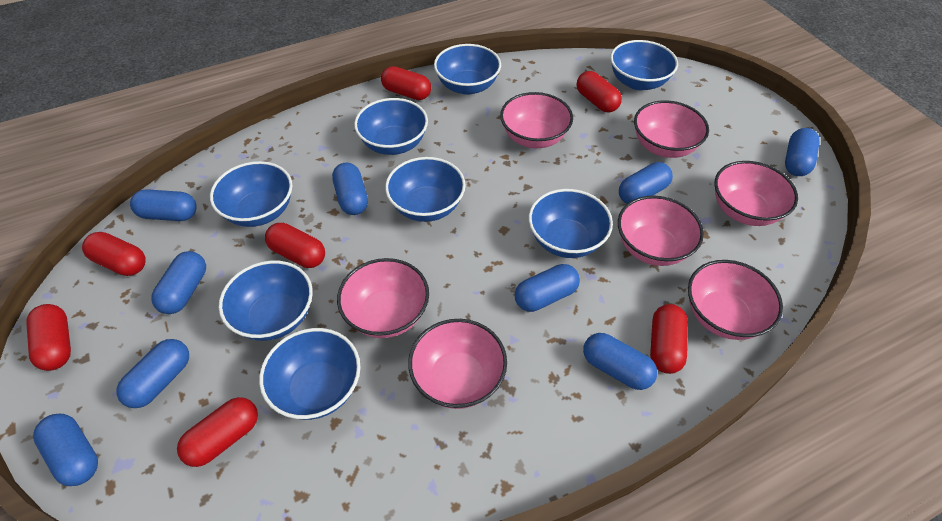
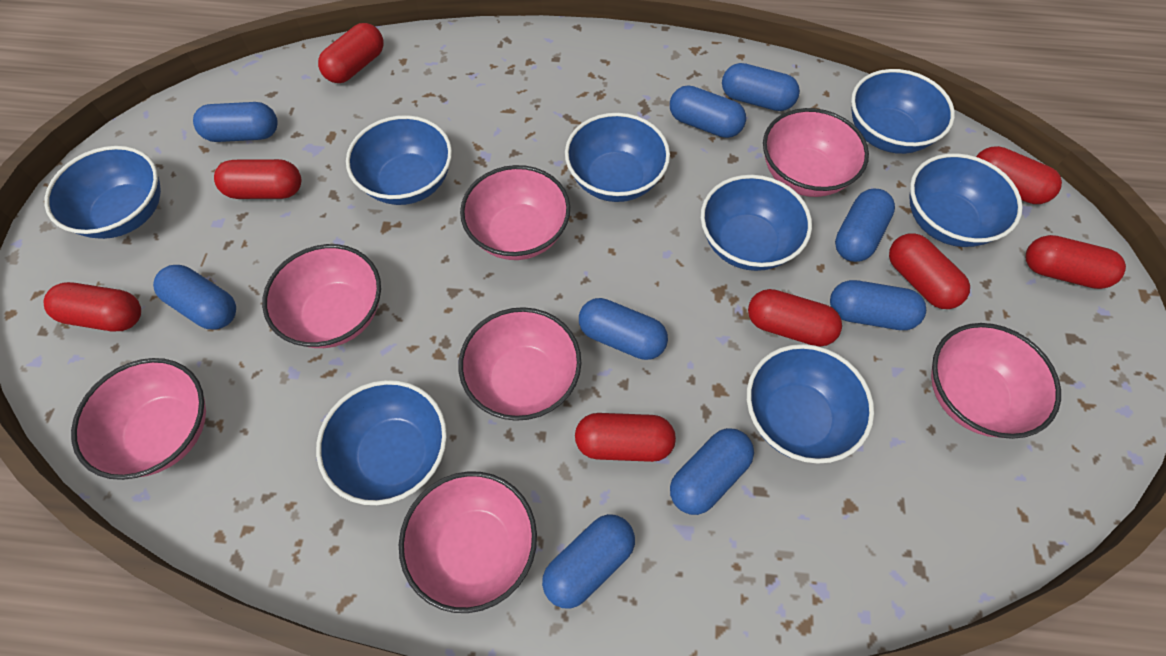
red capsule: [26,304,71,371] [82,232,146,276] [177,397,258,467] [265,223,325,268] [381,66,431,100] [577,71,622,113] [650,304,688,374] = 7 -> [43,282,141,331] [214,159,301,199] [318,23,384,83] [575,413,676,462] [748,289,842,346] [889,233,970,309] [976,146,1062,204] [1026,235,1126,289] = 8

